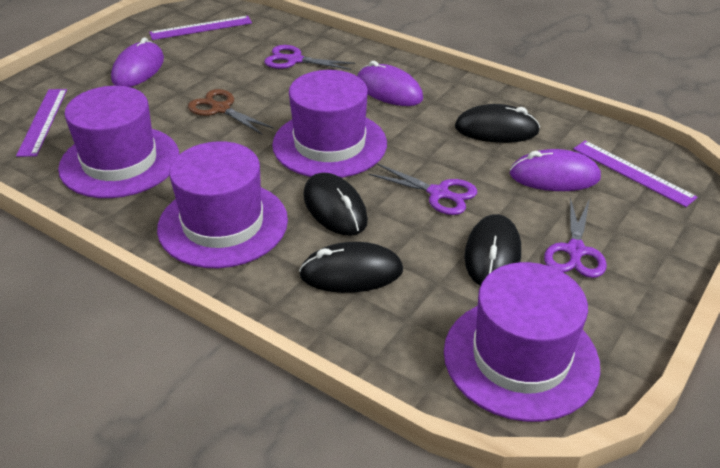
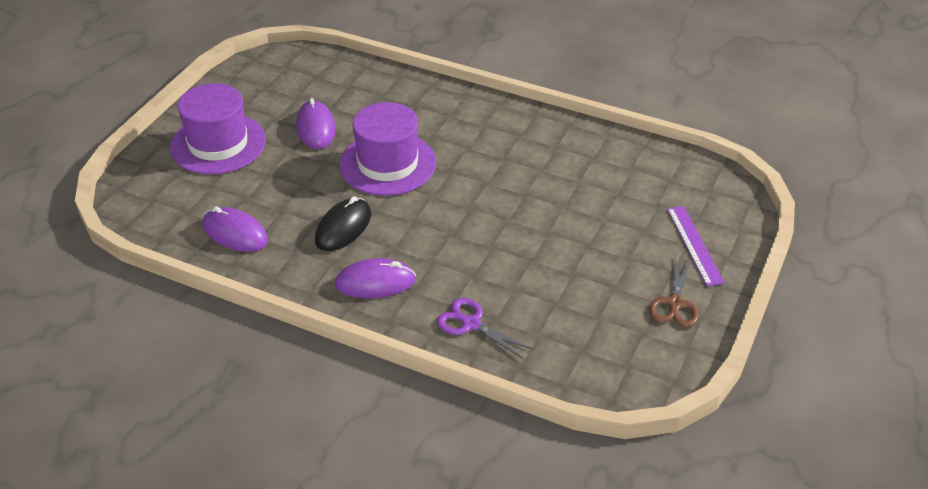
black mouse: [299,242,403,293] [303,173,368,236] [455,104,540,143] [464,214,521,286] = 4 -> [315,196,371,251] = 1
purple hat: [58,86,179,198] [157,141,288,268] [272,70,387,178] [444,262,600,422] = 4 -> [170,83,266,175] [339,102,436,196] = 2
purple ruler: [16,89,67,157] [149,16,252,40] [573,141,698,207] = 3 -> [667,206,725,286] = 1
purple scissors: [264,45,355,70] [368,163,477,215] [544,198,607,278] = 3 -> [437,298,533,359] = 1

